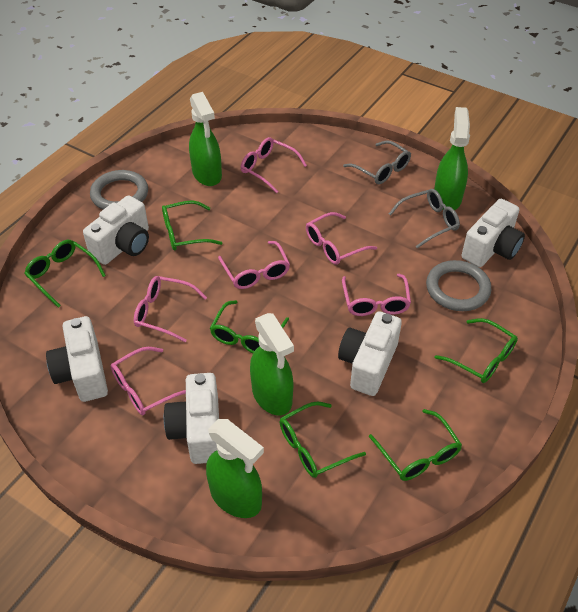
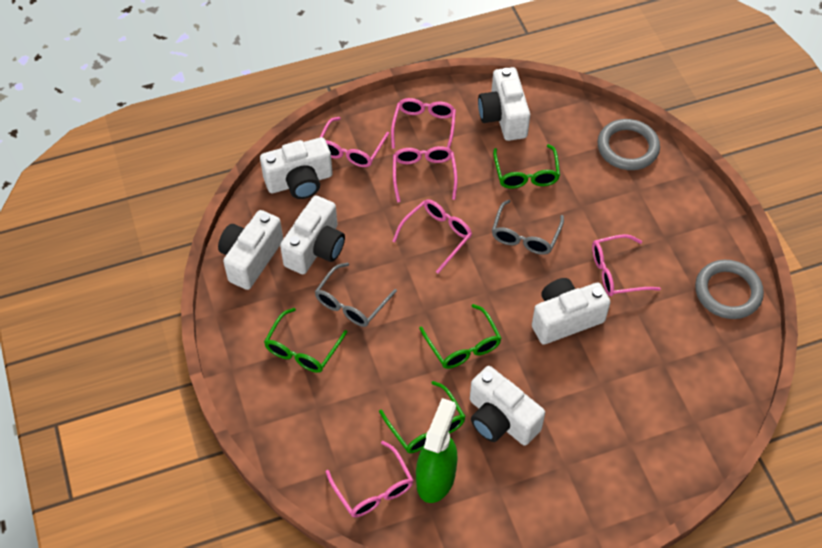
green glasses: [24,240,106,308] [162,200,222,250] [210,300,289,353] [279,401,366,478] [369,409,462,481] [435,318,518,383] = 6 -> [264,308,347,373] [379,381,466,453] [419,304,501,369] [493,144,560,189] = 4
green spray bottle: [189,92,222,186] [206,419,264,518] [250,313,294,415] [434,107,470,210] = 4 -> [416,398,458,503] = 1
white camera: [46,316,108,402] [83,195,149,265] [164,373,219,464] [338,312,402,396] [462,199,525,267] = 5 -> [218,210,283,290] [260,137,333,199] [280,196,345,274] [470,366,545,445] [478,67,530,141] [532,278,611,345] = 6

